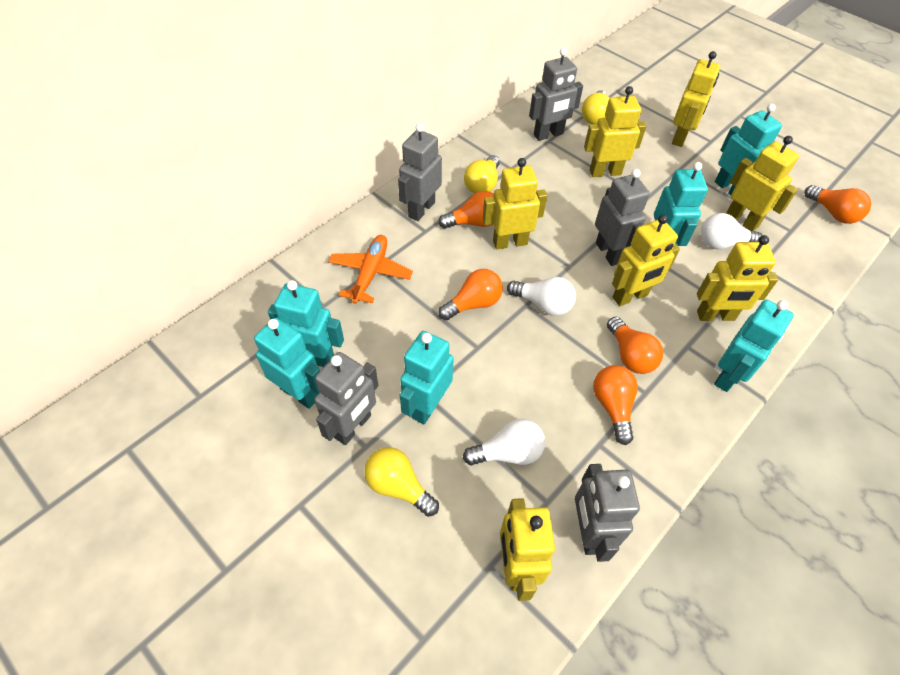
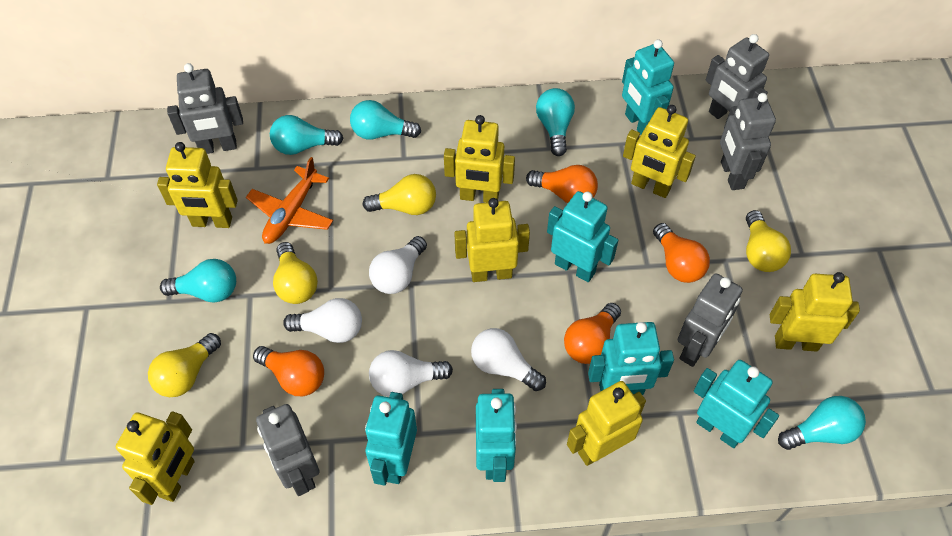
orange light bulb: [438,191,494,229] [438,269,503,320] [593,365,638,445] [607,317,663,374] [804,185,871,224] = 5 -> [253,346,324,396] [526,165,598,203] [564,303,621,364] [653,223,710,283] = 4
turquoise light bulb: none = 0 -> [160,259,236,303] [270,115,344,155] [350,100,421,140] [536,88,575,156] [778,396,866,450] = 5
white light bulb: [463,419,545,466] [507,277,576,316] [700,213,763,249] = 3 -> [283,298,362,343] [369,236,427,294] [369,350,453,397] [471,328,546,391] = 4
yellow light bulb: [364,447,439,517] [464,155,500,194] [582,90,610,124] = 3 -> [148,333,221,397] [273,242,318,304] [363,174,436,215] [746,210,791,272] = 4

